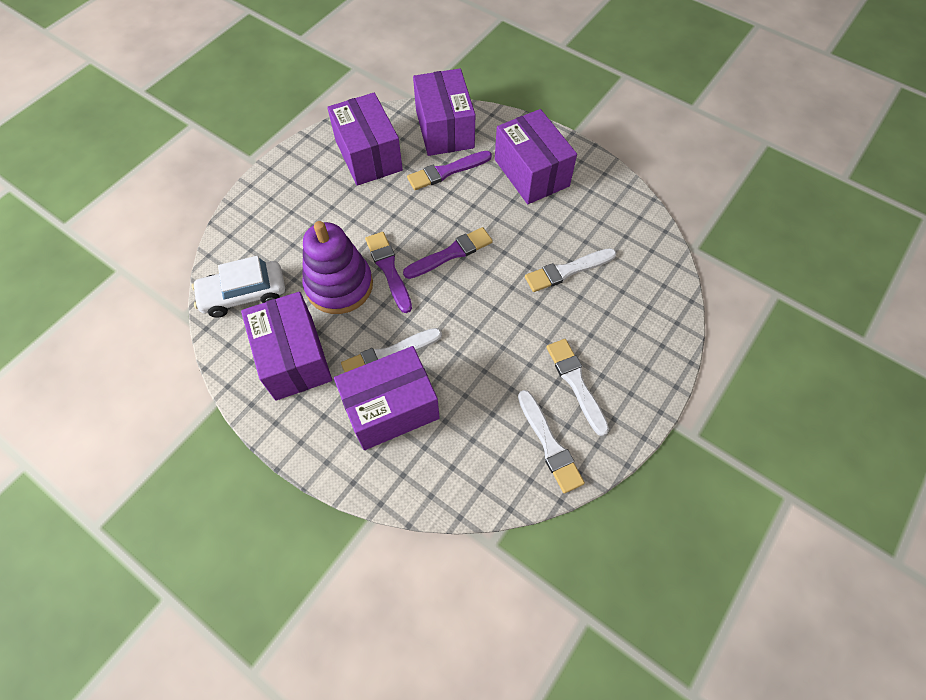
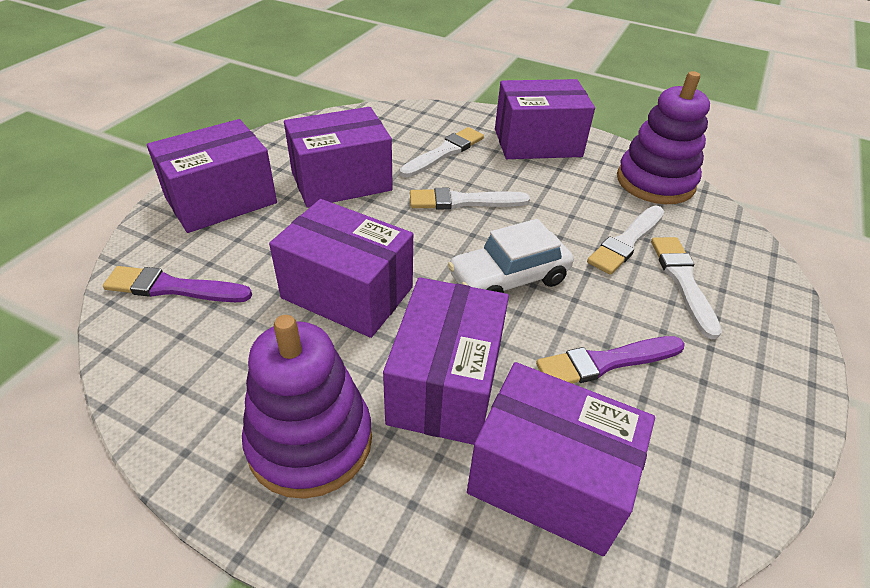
purple box: [241,291,332,401] [327,93,403,186] [334,346,440,450] [413,69,475,156] [495,109,577,204] = 5 -> [147,119,277,233] [269,199,413,338] [284,107,393,208] [383,277,509,445] [467,362,655,556] [495,79,595,159] = 6
purple brush: [365,232,412,313] [403,227,493,279] [407,151,492,190] = 3 -> [103,266,252,302] [536,336,685,383] = 2
purple stacking toy: [302,221,373,314] = 1 -> [242,315,372,499] [617,71,710,204] = 2

